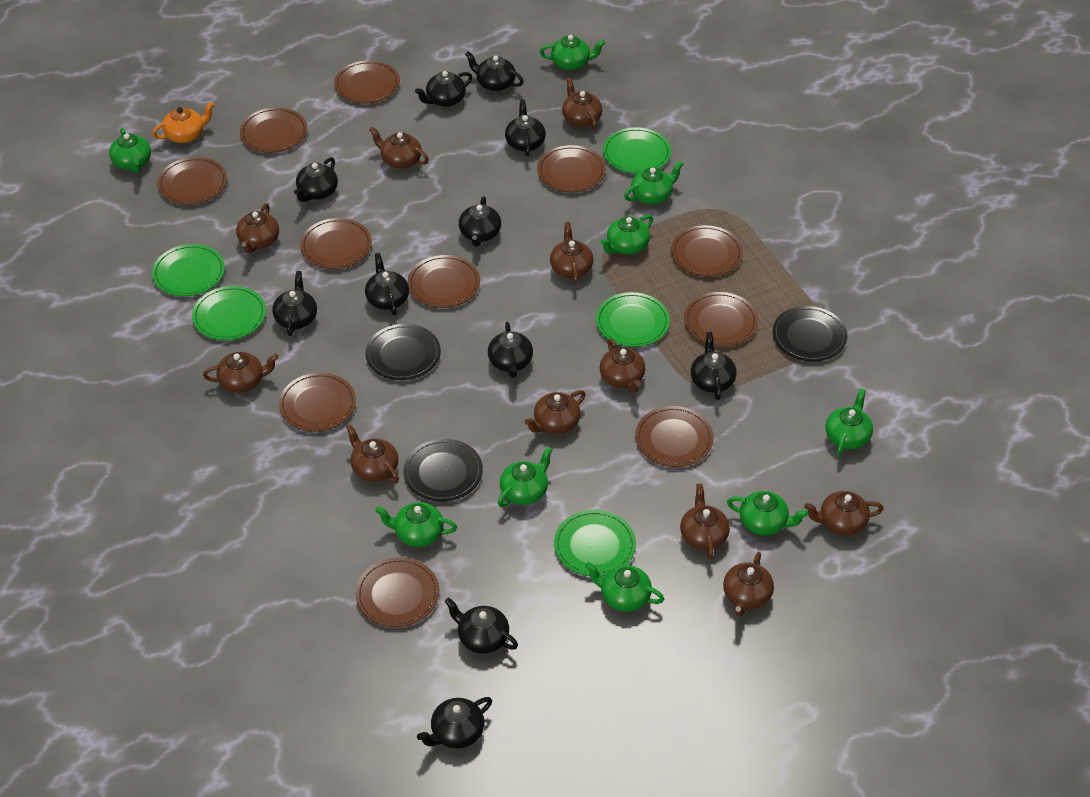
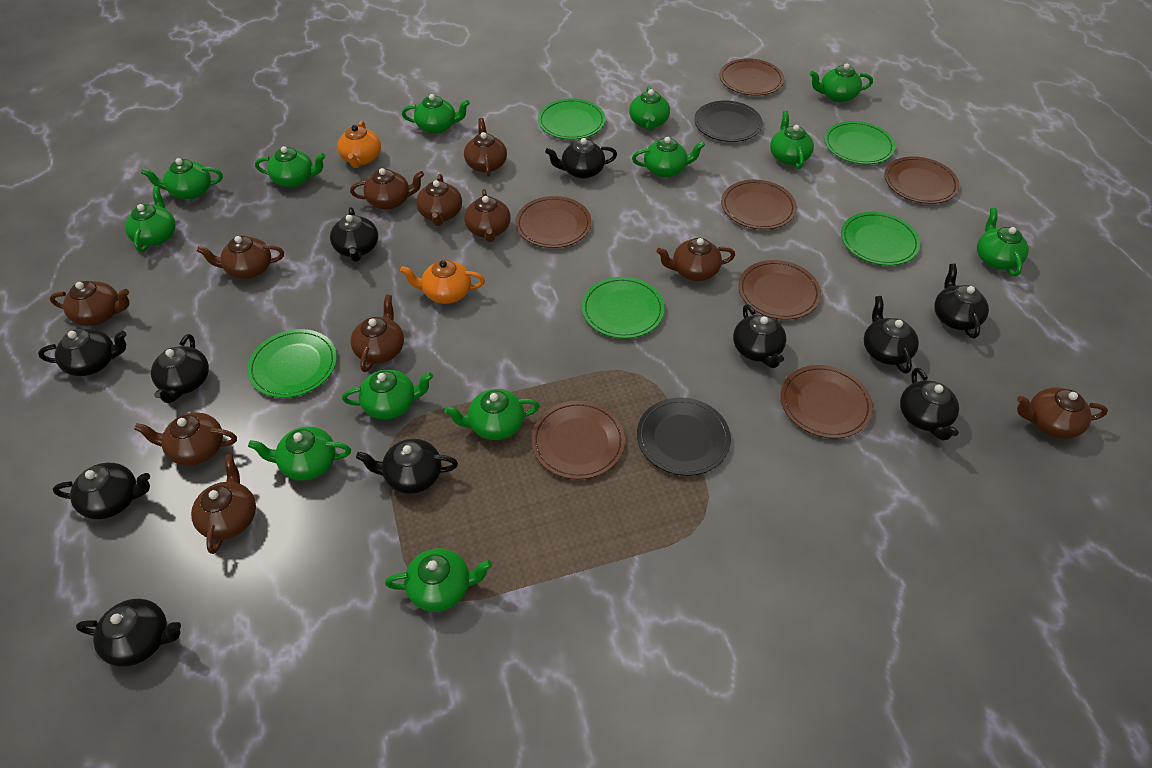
black plate: [365,324,441,380] [403,439,483,502] [772,306,847,361] = 3 -> [637,397,731,476] [694,101,763,142] = 2
brown plate: [157,157,227,205] [240,107,307,153] [279,372,356,432] [300,218,372,269] [334,60,400,103] [355,557,439,627] [408,255,480,308] [537,145,606,192] [635,406,714,467] [671,225,743,277] [684,292,758,347] = 11 -> [515,196,591,248] [531,401,625,480] [720,58,784,96] [721,180,797,230] [738,260,821,320] [780,365,873,438] [884,156,960,204] = 7
green teapot: [109,128,151,173] [375,502,457,547] [498,446,553,507] [540,35,605,70] [585,562,664,612] [600,215,653,255] [624,161,683,204] [727,491,808,535] [826,388,873,455] = 9 -> [125,186,176,252] [141,158,223,199] [248,427,351,481] [255,146,326,187] [342,369,433,420] [385,548,492,612] [402,94,470,134] [444,389,540,440] [629,86,670,131] [632,137,705,177] [770,111,814,169] [810,63,873,102] [977,208,1029,276] = 13
orange teapot: [152,102,215,143] = 1 -> [337,121,381,168] [400,260,485,304] = 2

